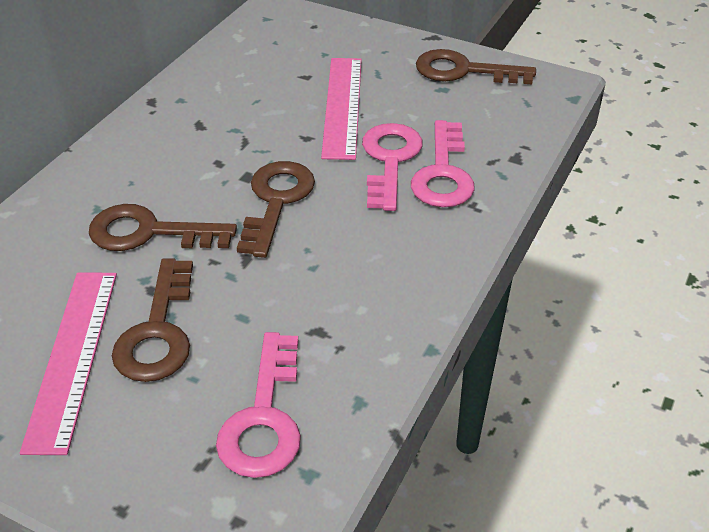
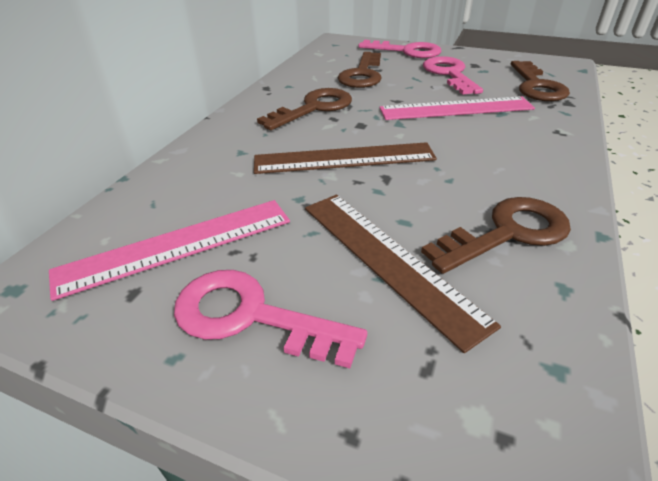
brown ruler: none = 0 -> [254,142,437,174] [305,195,501,353] = 2

